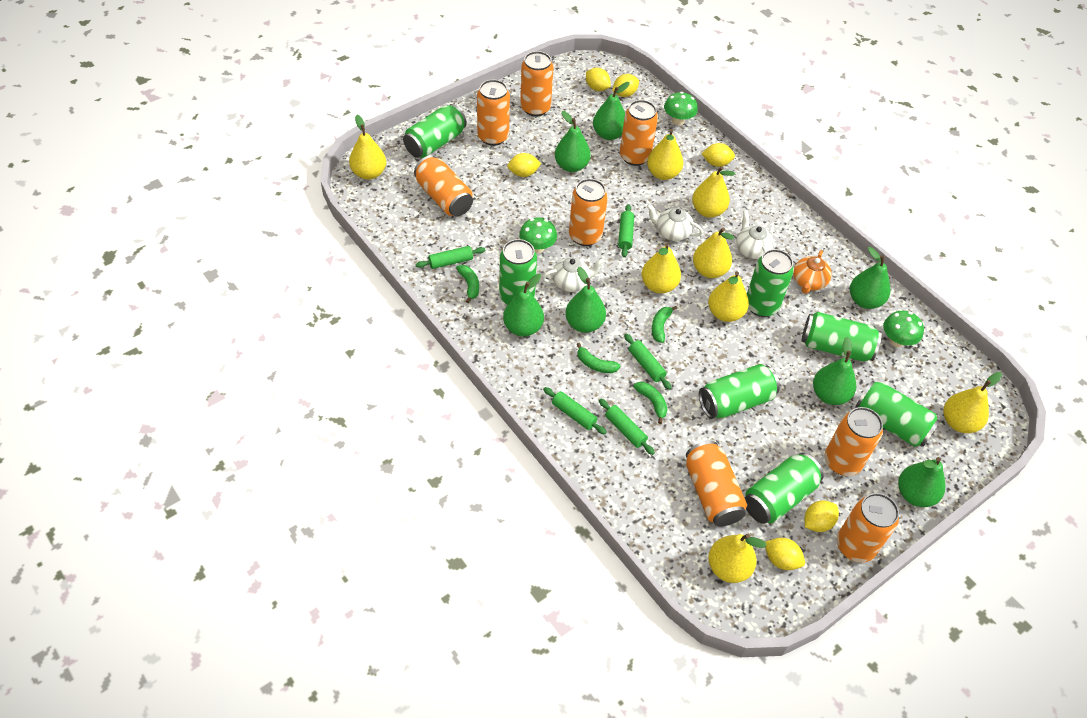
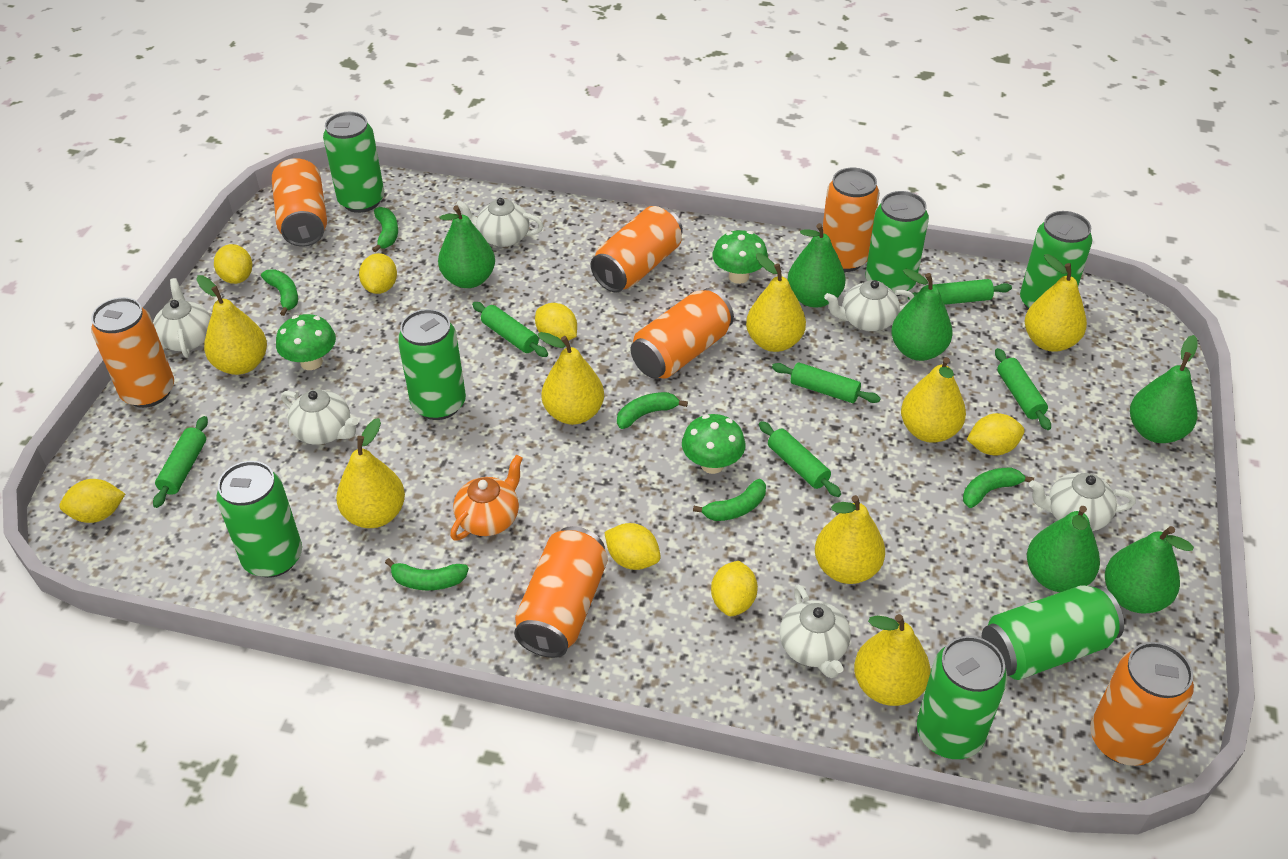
green banana: [456,265,479,303] [577,343,621,373] [634,382,668,424] [652,306,678,343] = 4 -> [261,269,298,316] [372,207,398,253] [385,558,469,590] [617,392,688,429] [693,479,766,521] [963,468,1034,508] = 6
green pear: [503,274,544,337] [555,111,591,172] [565,267,606,333] [593,82,630,140] [813,337,856,405] [850,247,890,309] [898,457,945,507] = 7 -> [438,205,495,288] [788,223,845,308] [891,269,953,361] [1027,506,1100,592] [1105,526,1194,614] [1130,335,1198,443] = 6
green rolling pin: [415,246,486,269] [543,387,607,435] [599,399,655,455] [618,204,634,257] [624,334,671,390] = 5 -> [153,416,208,508] [472,302,548,357] [759,421,841,497] [772,362,881,403] [908,279,1012,305] [995,348,1051,430] = 6
orange can: [414,155,473,217] [477,80,510,146] [520,51,554,117] [569,179,608,246] [620,100,658,166] [686,441,747,526] [825,407,883,476] [837,493,899,563] = 8 -> [91,297,174,408] [272,158,327,247] [514,526,608,658] [591,206,683,292] [631,288,734,379] [823,168,880,272] [1090,642,1194,766] = 7
white teapot: [542,257,605,292] [647,204,703,241] [736,210,774,259] = 3 -> [153,278,211,357] [281,389,358,445] [456,198,544,247] [780,584,851,678] [824,280,914,331] [1029,472,1136,531] = 6
yellow lemon: [507,153,541,177] [586,68,611,91] [612,74,639,97] [701,143,735,167] [765,538,805,570] [805,500,839,532] = 6 -> [59,479,125,523] [214,244,252,284] [359,253,397,294] [535,303,577,341] [604,523,661,570] [711,561,758,616] [967,413,1024,456] = 7

